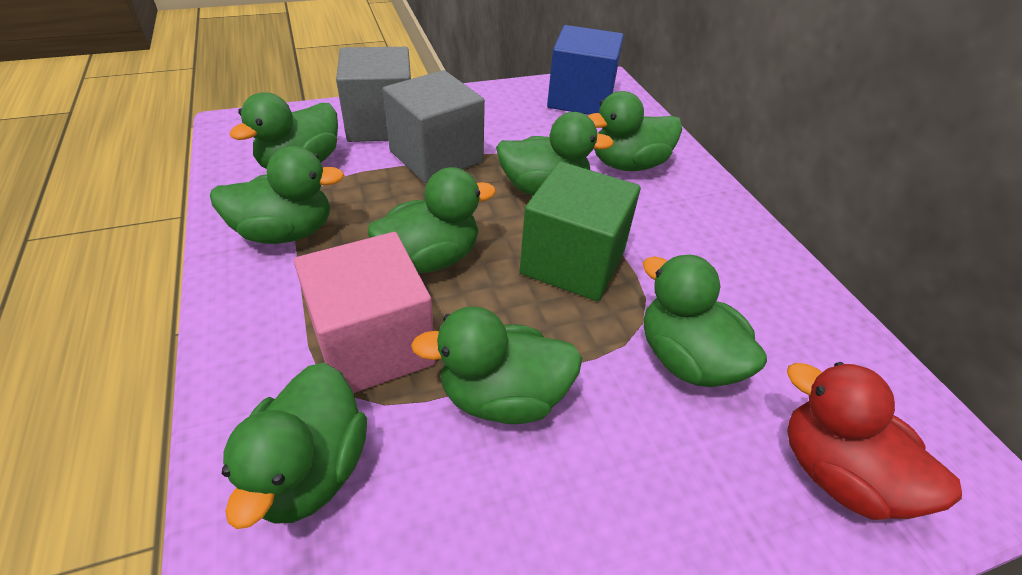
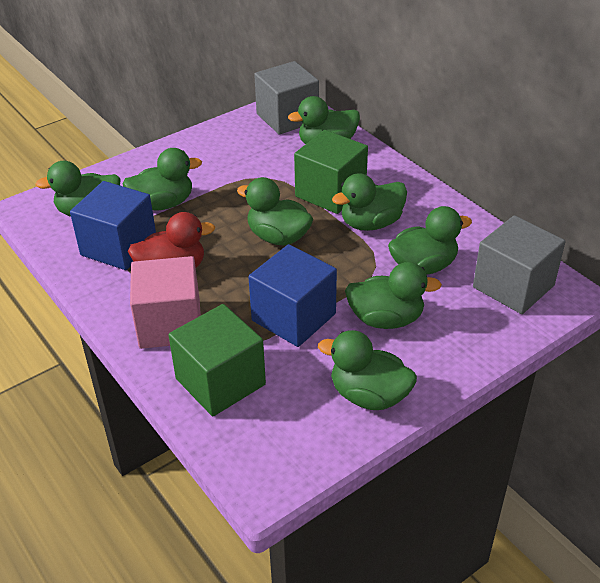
blue cube: [547,25,624,115] = 1 -> [70,181,156,270] [248,244,337,347] = 2
green cube: [520,162,641,301] = 1 -> [169,304,266,416] [294,130,368,214] = 2

